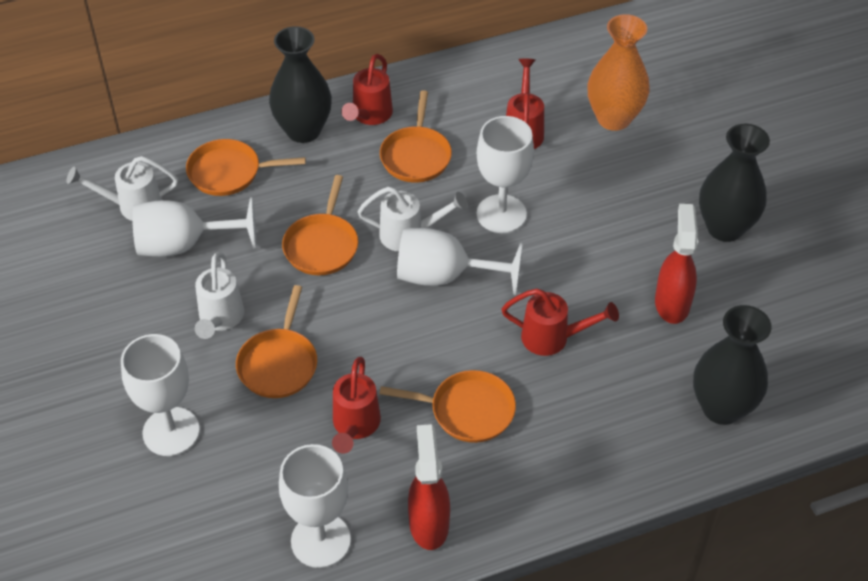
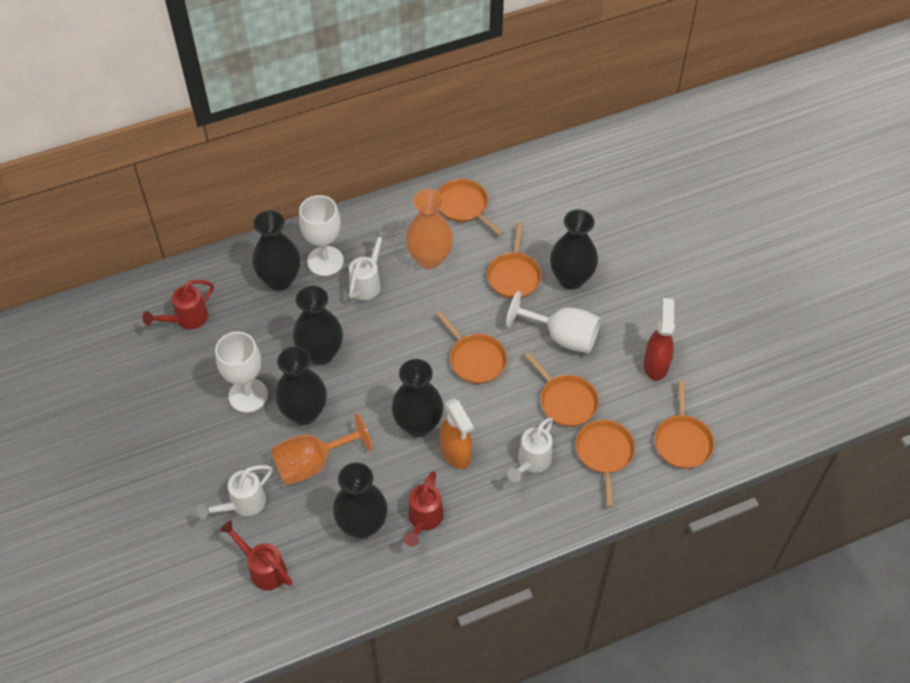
black vase: [269,26,332,143] [693,305,772,425] [699,124,770,242] = 3 -> [252,211,300,291] [275,347,327,425] [293,286,343,365] [333,463,387,539] [391,359,443,437] [550,209,598,289] = 6
orange goblet: none = 0 -> [271,413,373,485] = 1
orange pan: [186,139,306,196] [236,285,317,398] [282,175,358,275] [379,370,516,443] [380,91,452,183] = 5 -> [436,311,507,384] [438,179,504,236] [487,222,542,299] [524,352,599,427] [575,419,635,507] [655,380,714,469] = 6
orange spray bottle: none = 0 -> [440,398,474,469] = 1
red spray bottle: [408,424,450,550] [655,204,698,324] = 2 -> [644,298,675,380] = 1
red watering can: [332,357,381,453] [341,54,393,125] [501,288,619,356] [506,59,544,149] = 4 -> [143,280,214,329] [220,520,292,590] [404,471,444,547] = 3
white goblet: [121,334,200,456] [132,197,256,257] [279,444,351,568] [397,228,523,295] [477,116,534,233] = 5 -> [215,332,268,413] [299,195,344,276] [506,291,601,353] = 3

